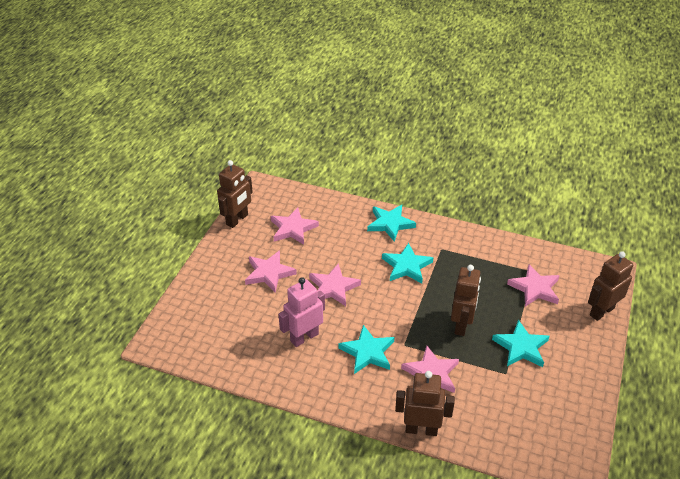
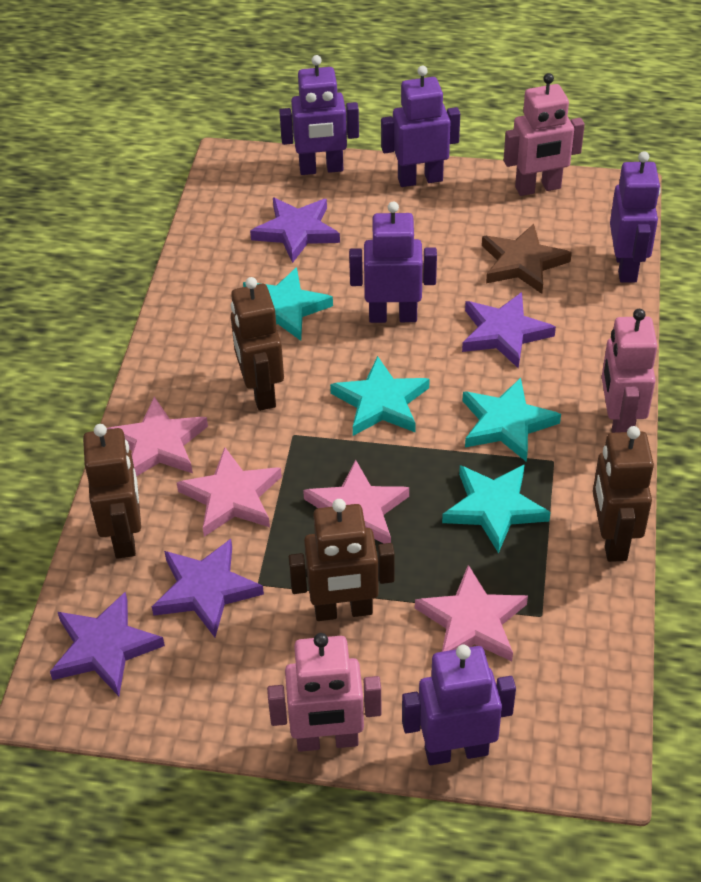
brown star: none = 0 -> [482,224,572,294] = 1
pink robot: [279,277,325,347] = 1 -> [267,633,381,752] [504,73,585,196] [602,309,658,433] = 3
pink star: [245,250,297,292] [271,207,319,245] [309,263,361,306] [401,345,459,393] [507,264,560,307] = 5 -> [107,397,208,477] [177,447,282,537] [303,460,409,544] [415,565,528,661] = 4
purple robot: none = 0 -> [279,55,359,175] [349,202,437,323] [381,66,460,187] [402,645,516,765] [610,151,661,283] = 5
purple star: none = 0 -> [50,592,165,696] [152,539,264,637] [250,197,340,263] [462,292,556,369] = 4

